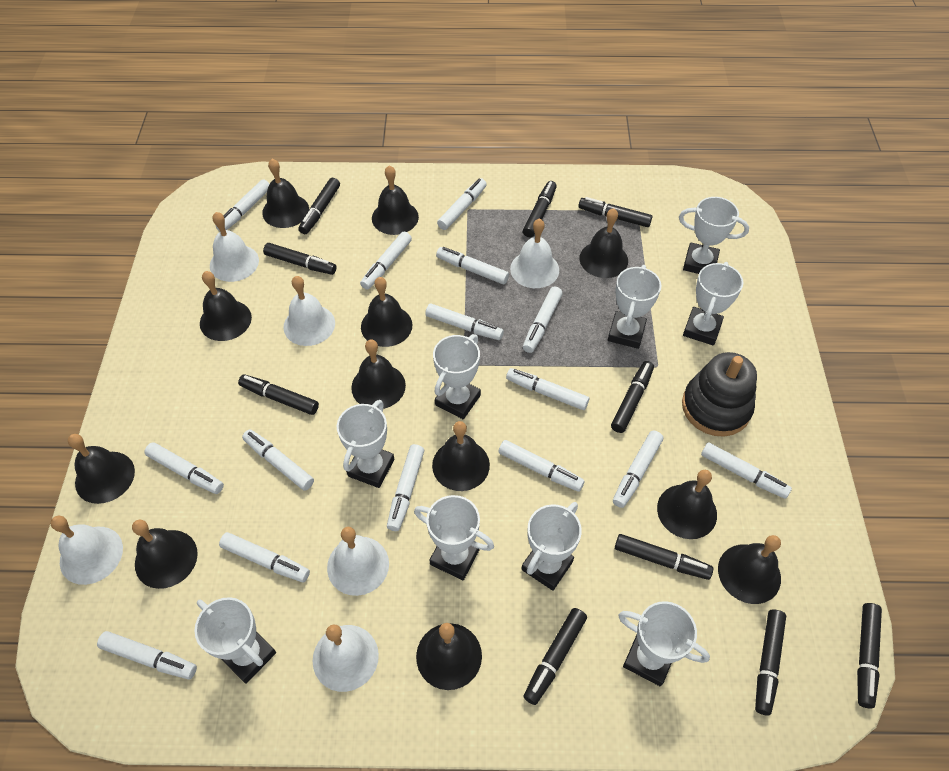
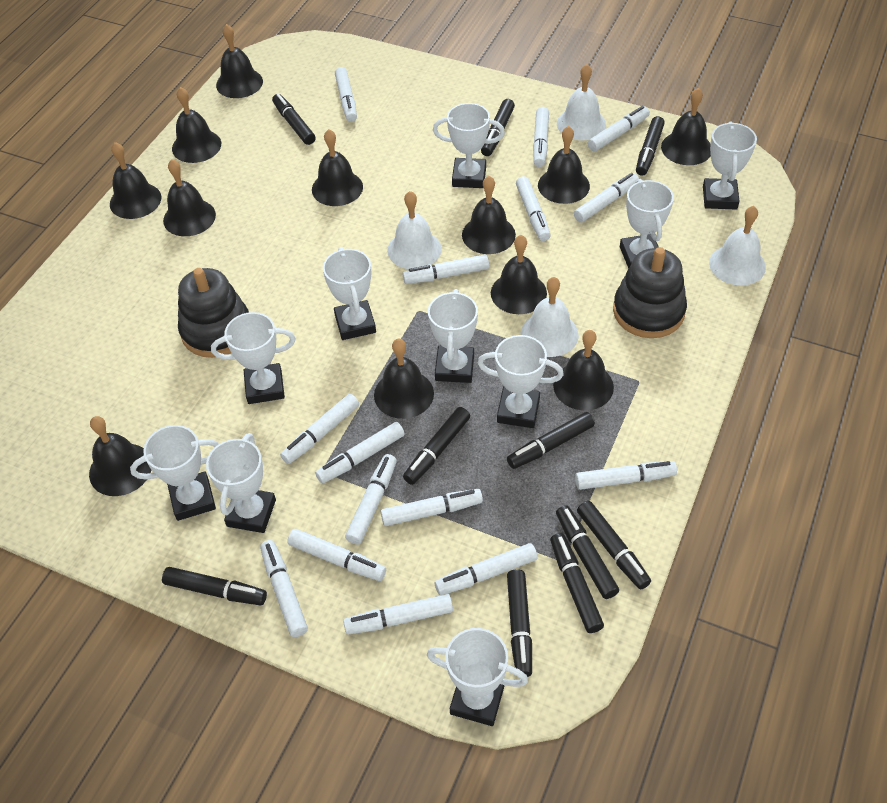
black stacking toy: [682,352,757,437] = 1 -> [178,268,249,358] [613,247,687,338] = 2
white bell: [50,516,123,585] [210,212,259,282] [283,276,335,346] [312,624,379,692] [327,527,389,596] [510,218,559,288] = 6 -> [387,191,441,269] [521,277,579,357] [557,64,606,140] [709,206,766,286] = 4
white trophy: [195,597,276,684] [337,400,394,488] [414,495,494,580] [433,334,481,419] [521,502,582,591] [608,265,661,349] [618,601,710,686] [679,197,749,274] [683,262,743,346] = 9 -> [130,425,219,521] [206,433,276,533] [211,312,296,404] [323,247,376,340] [427,628,528,726] [428,289,478,383] [433,103,505,188] [477,335,564,428] [620,179,674,269] [703,121,757,210] = 10

